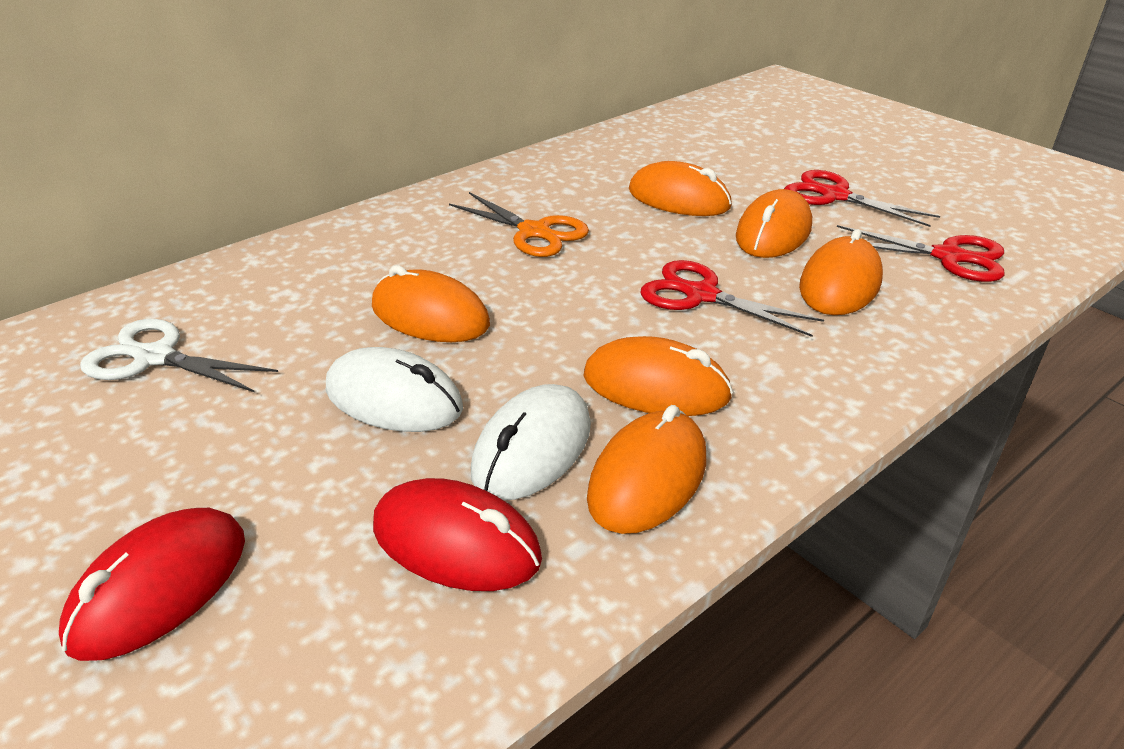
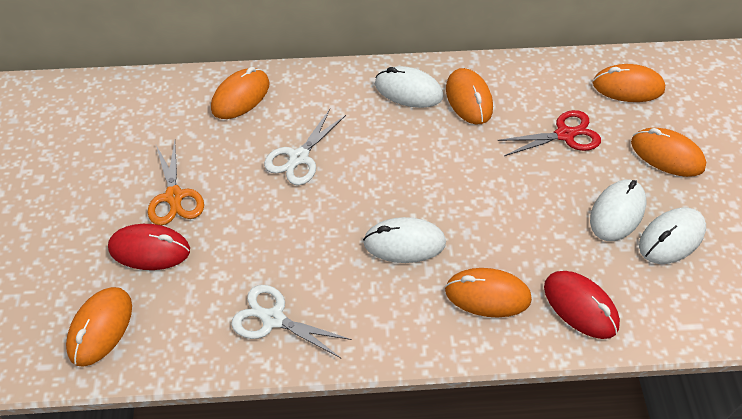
red scissors: [640,260,824,337] [784,170,940,227] [837,225,1004,282] = 3 -> [497,110,601,156] = 1
white mouse: [326,347,463,432] [471,384,591,500] = 2 -> [363,217,446,263] [375,66,443,108] [590,180,646,241] [639,208,706,264] = 4
white scissors: [80,319,278,392] = 1 -> [231,285,352,359] [264,109,346,185] = 2

